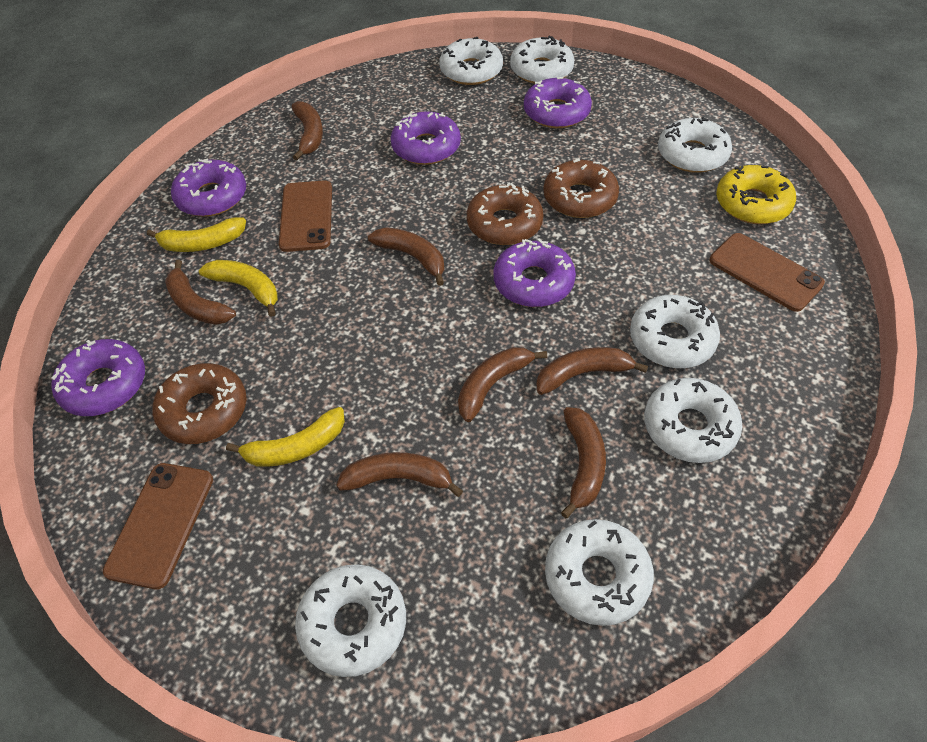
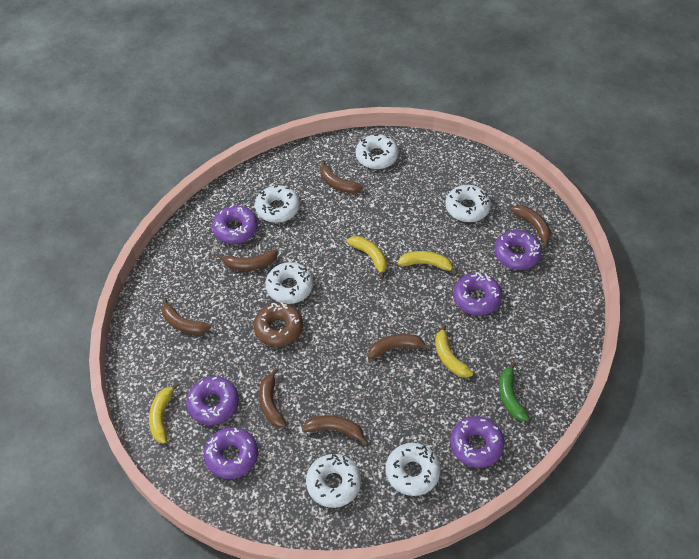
brown donut: [153,363,247,444] [467,182,544,245] [543,159,619,218] = 3 -> [254,302,303,347] = 1
brown phone: [103,463,213,589] [279,180,332,252] [710,233,825,312] = 3 -> none = 0
green banana: none = 0 -> [499,361,530,421] = 1
purple donut: [51,339,145,416] [171,158,246,217] [391,111,461,165] [494,238,576,307] [524,77,592,128] = 5 -> [186,376,239,425] [204,427,258,479] [212,205,258,244] [450,416,505,468] [453,272,502,315] [494,230,542,270] = 6
white donut: [295,565,406,677] [439,37,503,85] [510,36,575,84] [545,519,654,626] [630,295,720,368] [644,378,742,463] [658,117,732,173] = 7 -> [255,185,300,223] [265,262,313,304] [306,454,361,508] [356,134,399,169] [386,443,441,496] [446,185,491,222] = 6
yellow banana: [147,217,246,252] [199,260,278,317] [226,407,345,467] = 3 -> [149,383,179,444] [347,236,387,279] [398,251,458,275] [435,324,473,378] = 4
yellow donut: [716,165,796,224] = 1 -> none = 0

